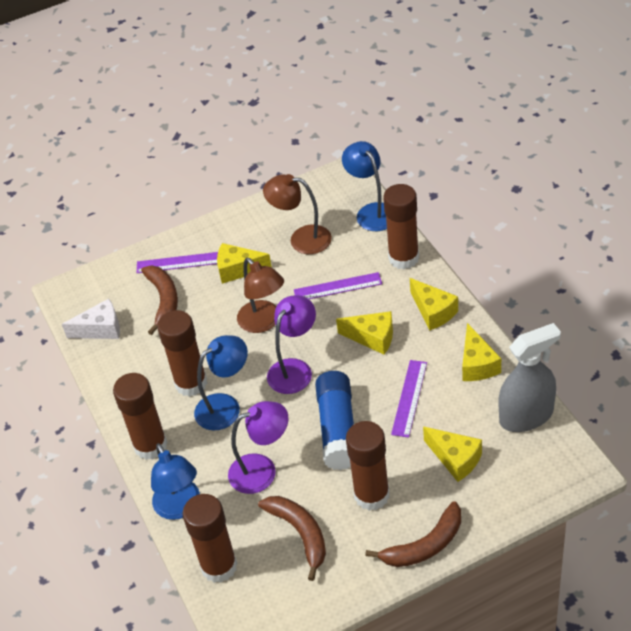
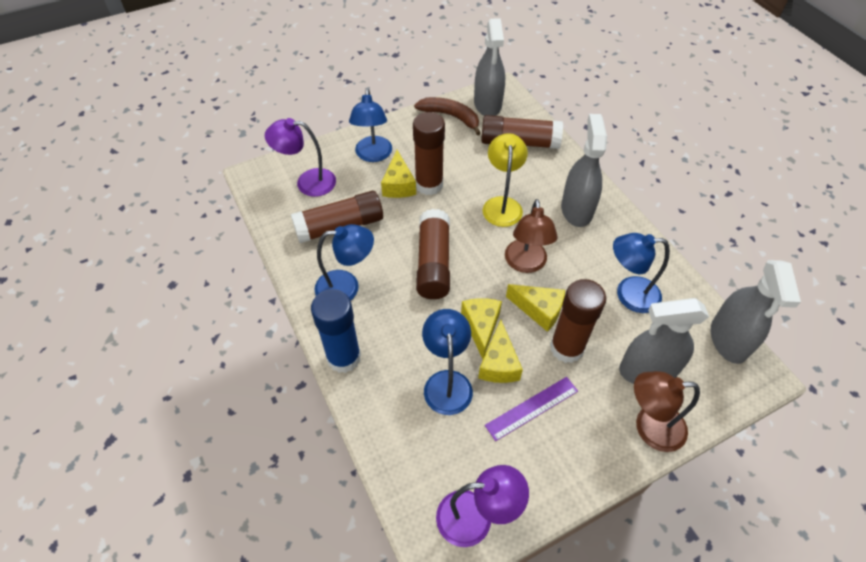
blue lamp: [151,443,200,520] [194,335,248,430] [342,141,387,231] = 3 -> [314,224,374,300] [349,89,392,162] [422,309,473,415] [613,233,670,313] = 4
brown banana: [141,266,178,335] [258,496,326,581] [365,501,461,567] = 3 -> [414,97,481,136] = 1
grey spray bottle: [498,323,561,432] = 1 -> [474,18,505,116] [561,114,607,227] [619,298,709,384] [711,260,801,364] = 4
purple ruler: [137,252,218,273] [294,272,382,299] [391,360,427,438] = 3 -> [485,377,578,441] = 1
white cheese: [62,299,120,339] = 1 -> none = 0
yellow cheese: [217,243,272,284] [336,311,393,355] [410,278,458,330] [423,427,482,482] [462,323,501,381] = 5 -> [381,150,416,198] [461,298,502,359] [478,319,523,383] [506,284,565,332] = 4
yellow lamp: none = 0 -> [482,133,528,227] = 1

